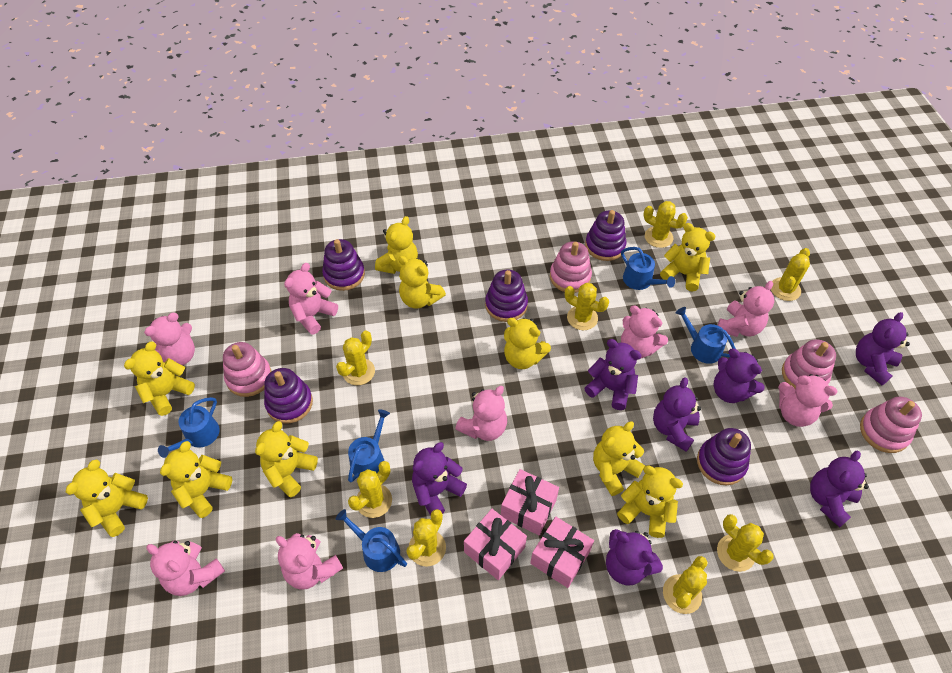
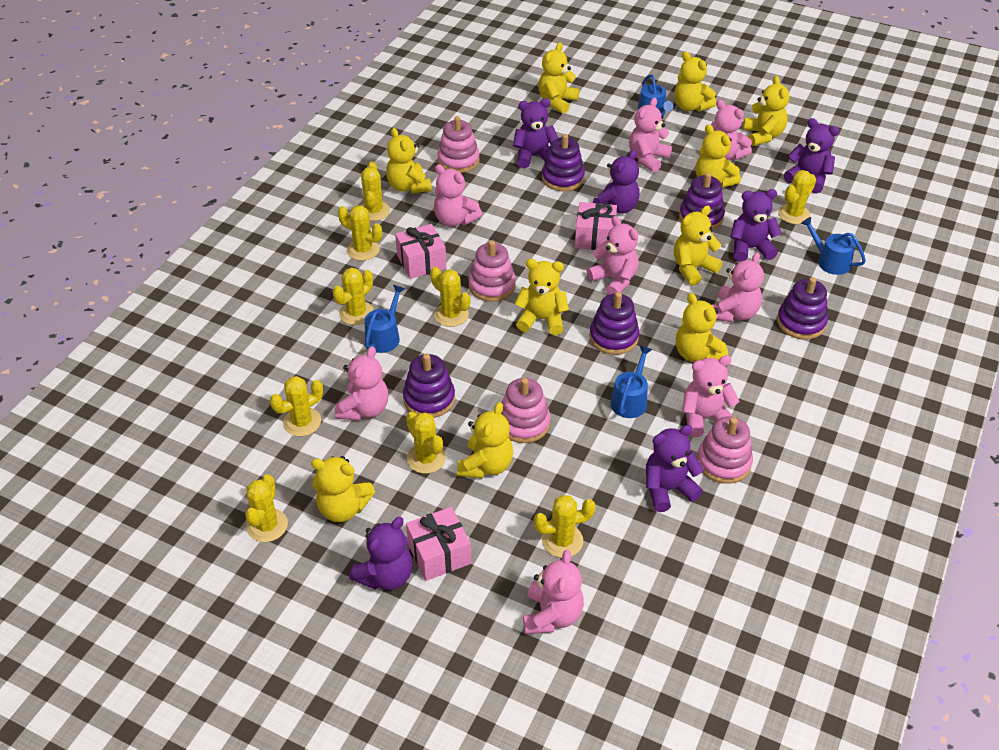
blue watering can: [158,397,220,458] [336,509,407,572] [348,409,390,482] [621,247,675,290] [676,307,736,364] = 5 -> [365,285,405,353] [611,346,652,418] [637,74,673,116] [801,217,866,275] = 4
purple teddy bear: [412,442,467,516] [584,339,642,410] [606,529,663,585] [653,377,701,452] [713,349,764,403] [810,450,869,528] [856,312,910,385] = 7 -> [349,517,413,590] [513,98,558,168] [593,150,640,214] [646,425,704,512] [730,189,782,262] [784,118,839,193] = 6
yellow cactus: [336,331,375,385] [348,461,392,518] [406,509,446,566] [565,283,609,330] [643,201,688,248] [663,556,707,614] [717,514,774,572] [771,248,810,301] = 8 -> [245,474,288,542] [270,376,323,436] [333,268,374,325] [338,205,382,261] [361,161,390,221] [406,412,446,474] [430,267,470,327] [534,495,596,558] [778,170,816,224] = 9

